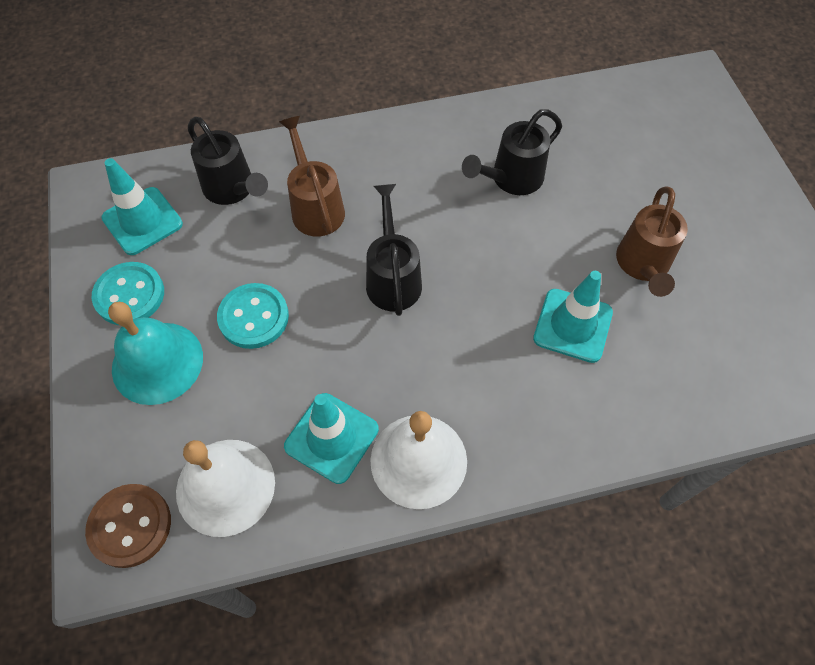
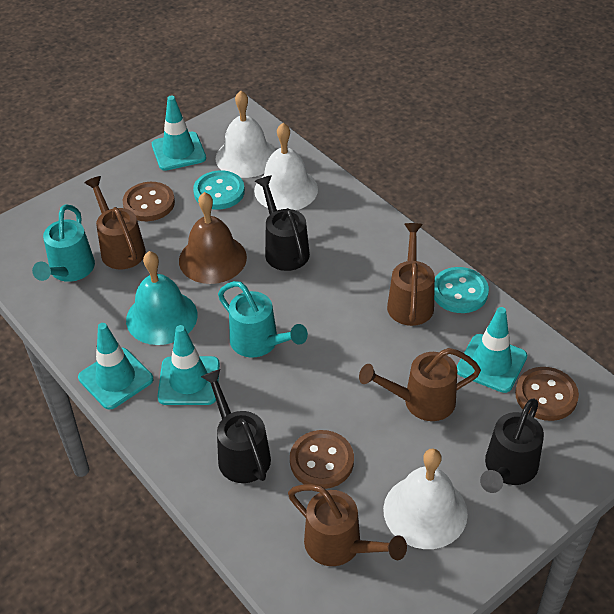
brown bell: none = 0 -> [179,192,247,284] = 1
brown button: [85,484,171,568] = 1 -> [123,182,175,221] [290,430,354,489] [515,367,579,421] = 3
brown watering can: [279,116,345,237] [616,186,688,297] = 2 -> [84,176,146,269] [288,484,407,566] [359,348,481,421] [387,223,435,326] = 4
turquoise traffic cone: [101,158,183,255] [284,393,379,484] [533,271,613,363] = 3 -> [78,323,153,410] [152,96,206,171] [158,325,220,405] [457,307,527,393] = 4
turquoise watering can: none = 0 -> [32,204,95,282] [218,281,308,358] = 2
white bell: [176,440,275,537] [370,411,467,509] = 2 -> [215,91,276,178] [254,123,318,210] [383,449,468,549] = 3

